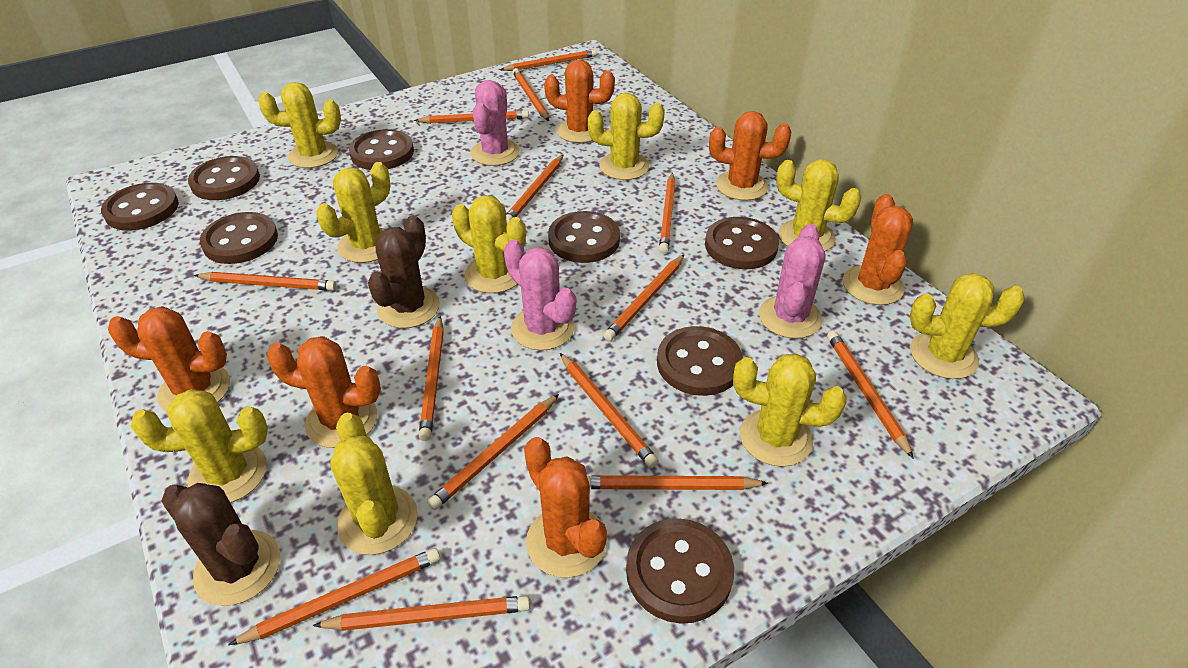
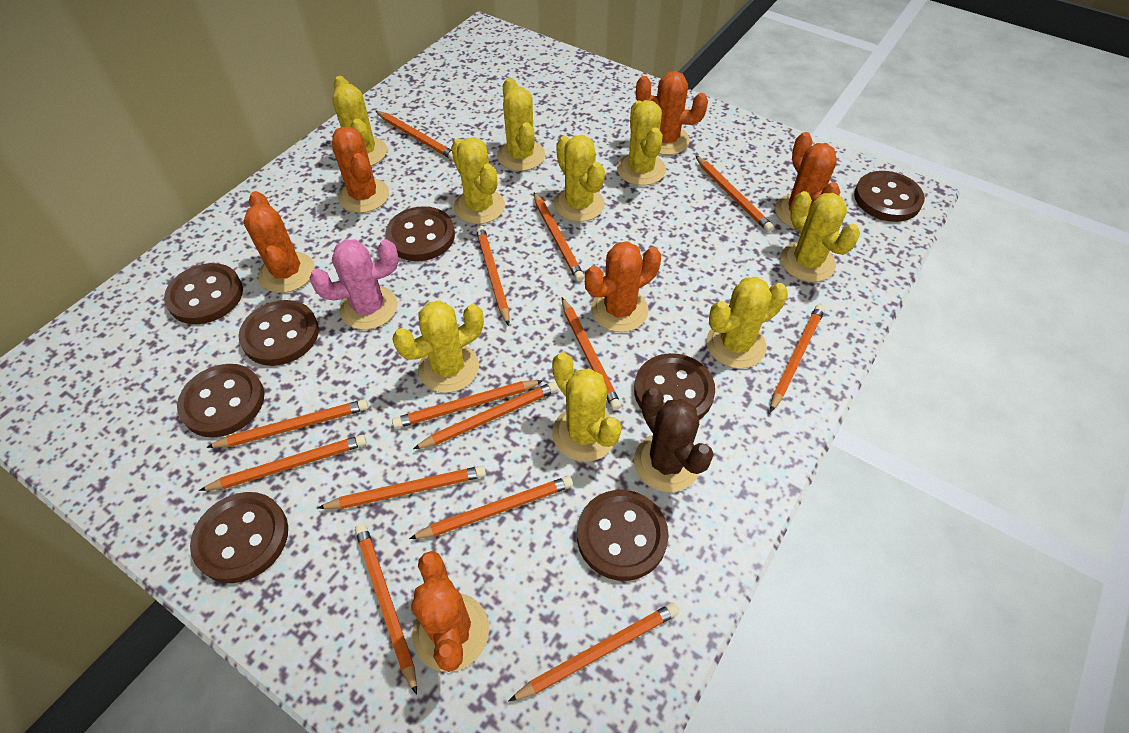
brown cactus: [162,483,280,606] [368,215,440,328] = 2 -> [634,388,714,492] = 1
pink cactus: [471,80,520,166] [504,239,576,351] [759,224,825,339] = 3 -> [310,239,399,330] = 1

